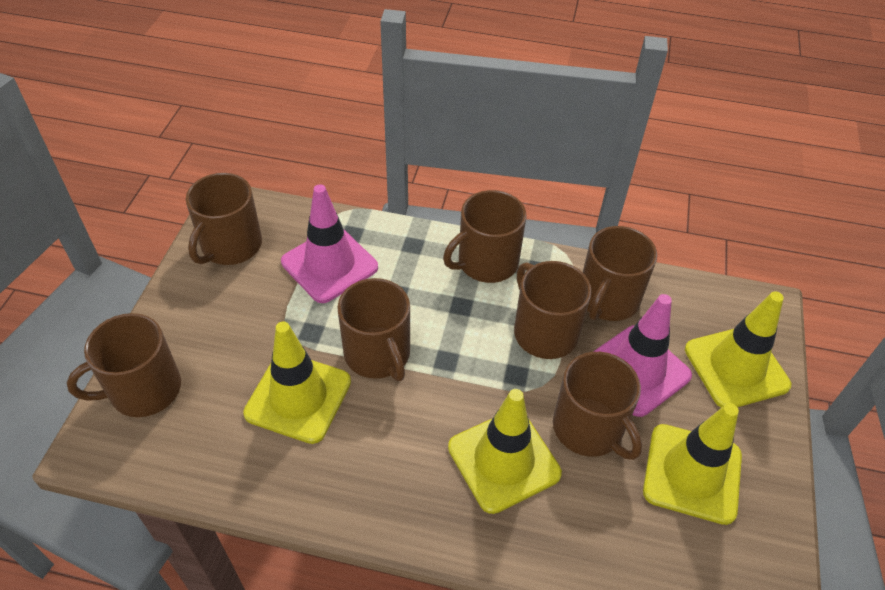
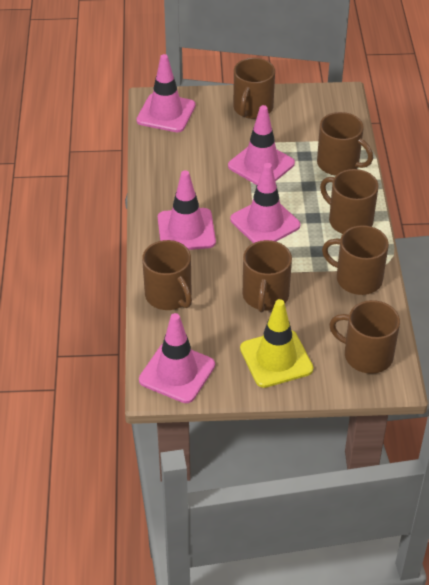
pink traffic cone: [281,184,378,303] [593,294,692,417] = 2 -> [136,54,196,132] [139,313,215,403] [158,170,216,250] [228,105,295,185] [230,163,300,243] = 5
yellow traffic cone: [243,322,351,444] [448,389,562,514] [643,403,742,525] [685,291,791,408] = 4 -> [240,299,314,388] = 1

